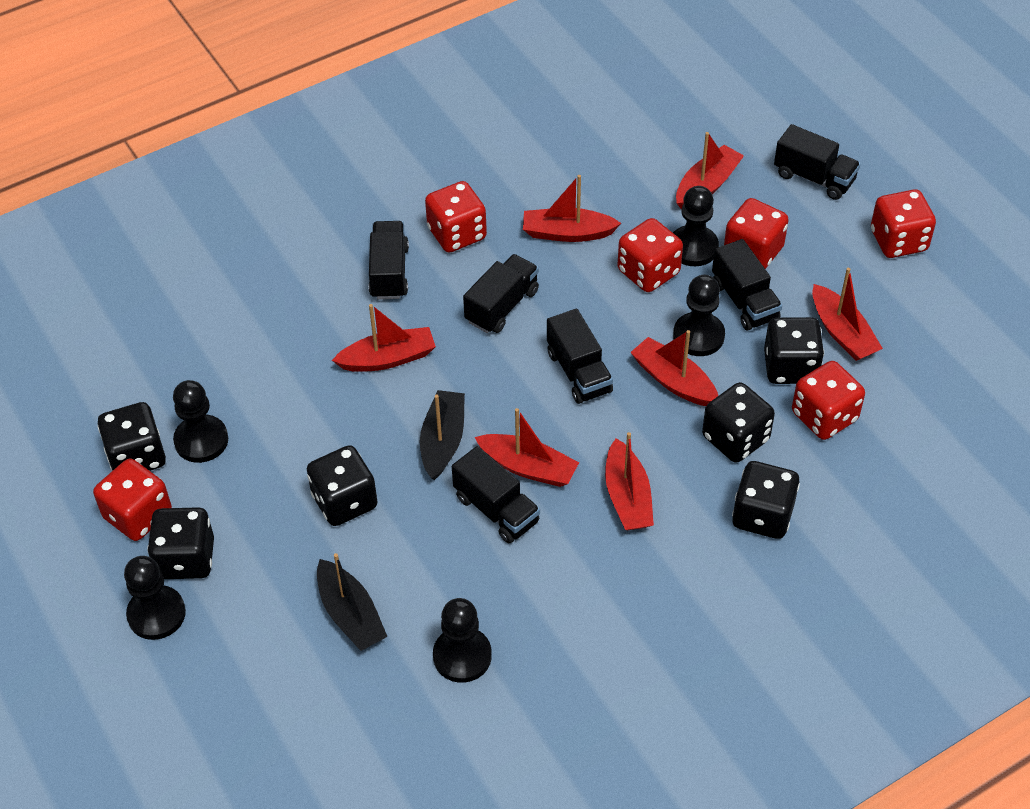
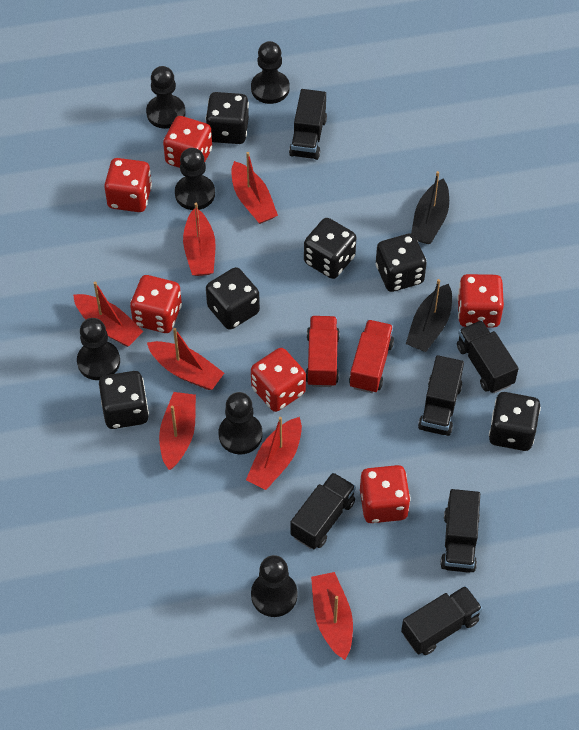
black pawn: [124,556,186,640] [173,380,228,463] [433,598,492,683] [673,186,719,266] [673,275,725,356] = 5 -> [77,318,120,380] [146,66,185,129] [175,148,215,210] [219,392,263,454] [251,41,289,104] [251,555,298,617] = 6
red truck: none = 0 -> [306,316,340,387] [349,320,394,393] = 2

